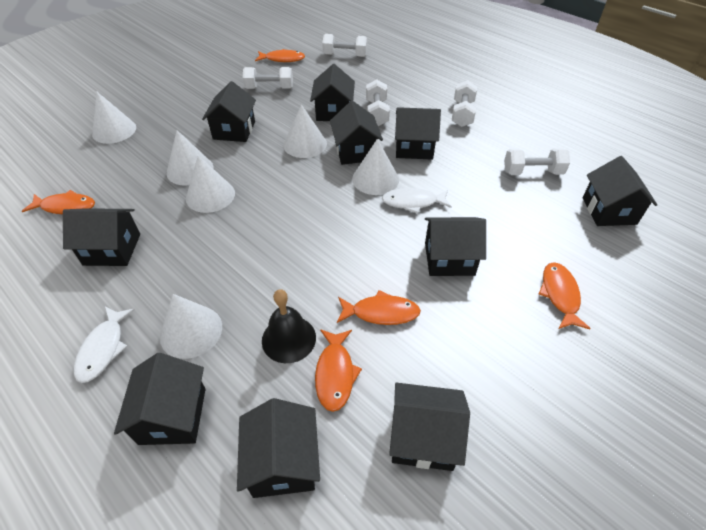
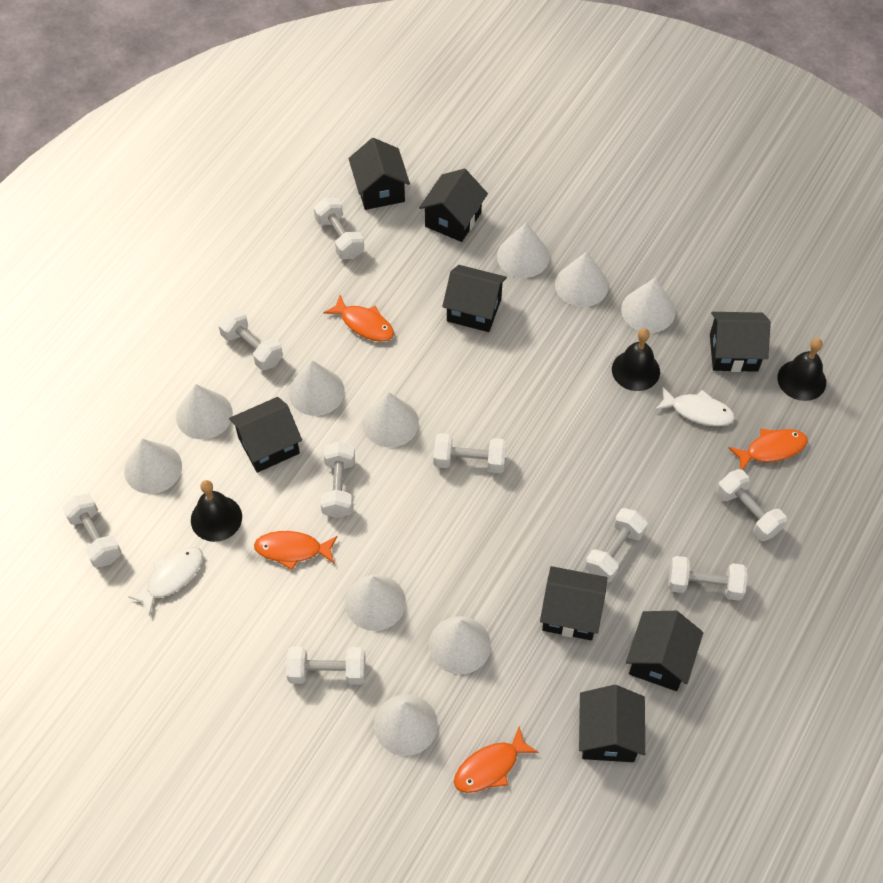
black bell: [262,289,316,363] = 1 -> [191,480,242,542] [612,328,660,391] [778,338,826,401] = 3
black house: [63,208,140,266] [114,353,205,445] [202,81,256,142] [237,398,320,498] [310,64,355,121] [330,101,383,165] [389,383,470,471] [395,107,441,160] [425,217,486,276] [582,156,657,226] = 10 -> [229,397,302,473] [348,138,410,210] [419,169,488,242] [442,265,507,332] [540,566,607,640] [579,685,645,762] [626,611,703,691] [710,312,771,372] = 8
orange fish: [22,190,95,214] [255,49,305,62] [315,330,362,412] [337,290,421,325] [539,262,591,329] = 5 -> [254,531,338,570] [324,295,394,342] [454,727,538,793] [729,429,808,470] = 4
white cone: [92,92,136,144] [160,294,222,359] [166,130,213,186] [186,156,235,213] [283,104,327,158] [352,139,399,195] = 6 -> [124,439,182,494] [176,384,233,440] [289,360,345,416] [345,575,406,631] [362,392,419,448] [374,694,438,756] [429,616,491,674] [497,222,550,278] [555,251,609,307] [621,277,675,333] = 10
white dumbbell: [243,67,293,89] [322,34,368,57] [366,79,390,126] [452,80,477,127] [504,148,570,175] = 5 -> [62,493,122,568] [218,309,283,370] [286,646,365,685] [314,198,364,259] [321,442,355,518] [433,433,506,473] [585,508,648,582] [668,556,748,601] [716,469,787,541] = 9

